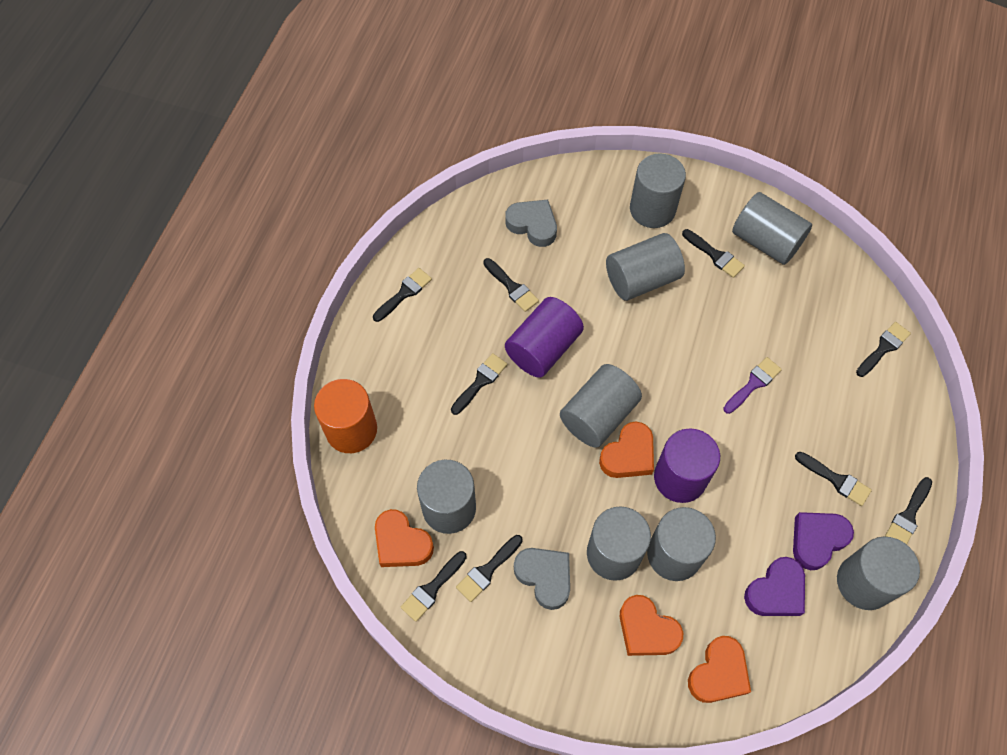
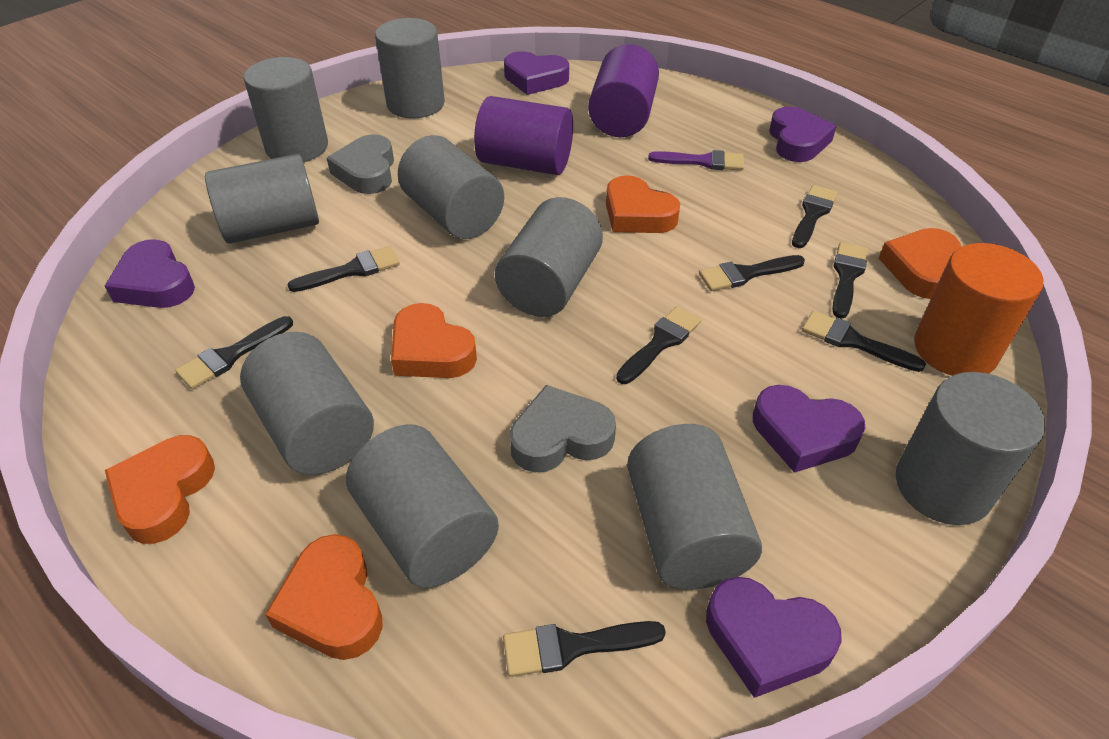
black brush: [373,268,432,322] [400,551,467,622] [451,353,508,415] [456,535,523,602] [483,258,539,312] [682,229,745,278] [795,452,872,506] [856,322,911,377] [885,477,932,545] = 9 -> [175,316,293,389] [287,246,400,292] [503,621,666,677] [616,306,701,384] [699,255,805,291] [792,185,837,248] [802,311,926,372] [832,242,868,319] = 8
grey cylinder: [417,460,476,534] [560,364,642,448] [587,507,651,581] [606,233,685,301] [630,153,686,228] [647,507,716,581] [732,192,812,265] [837,536,920,610] = 8 -> [205,154,319,244] [240,332,374,475] [244,57,328,162] [346,424,499,588] [375,18,445,118] [398,135,504,239] [495,197,603,317] [627,424,762,590] [896,372,1045,525] = 9
orange heart: [375,509,434,567] [599,421,654,478] [620,595,683,656] [688,636,751,703] = 4 -> [105,435,215,544] [265,534,383,660] [391,303,477,378] [606,175,680,233] [879,228,961,299] = 5
purple heart: [744,557,805,616] [793,512,854,570] = 2 -> [105,239,195,308] [504,51,569,95] [706,577,842,698] [753,385,865,473] [769,106,836,162] = 5

